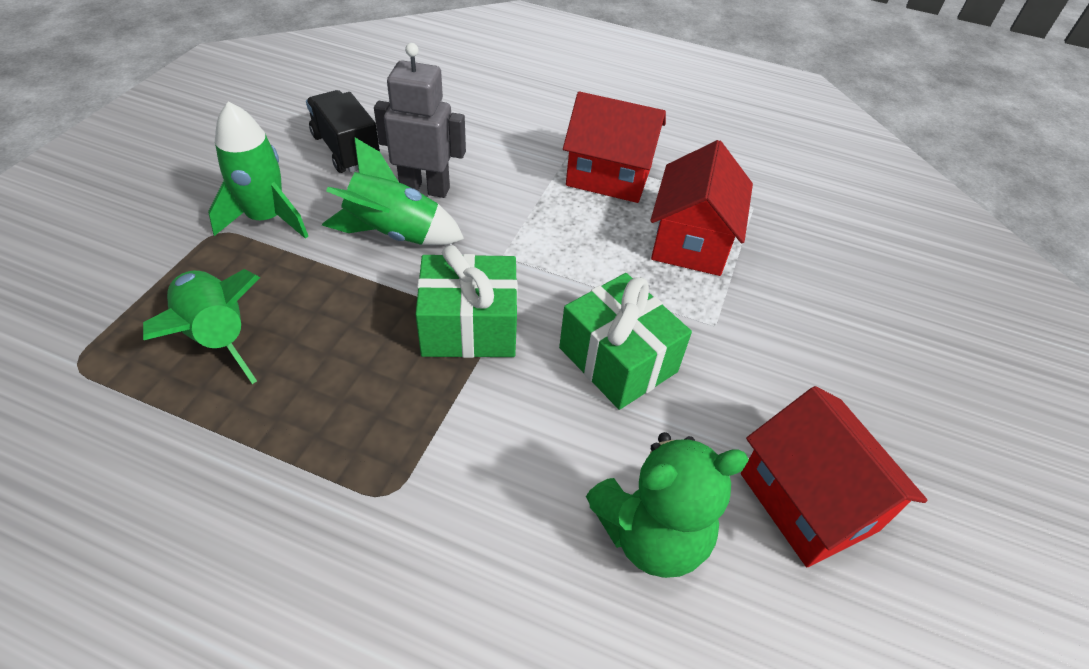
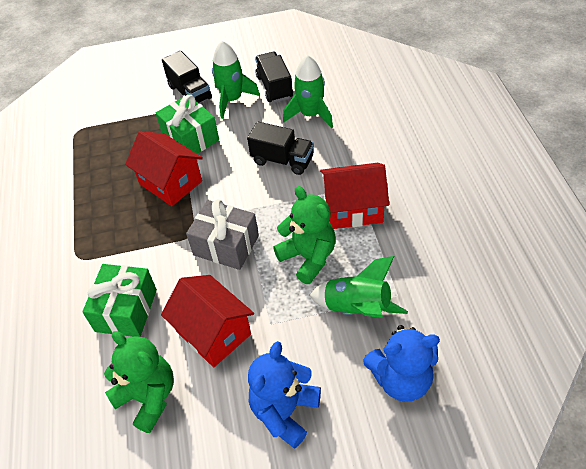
black truck: [306,90,380,173] = 1 -> [162,51,212,103] [247,122,314,175] [255,52,293,103] = 3
blue teddy bear: none = 0 -> [248,341,321,448] [363,325,440,402] = 2
green teddy bear: [586,432,749,578] = 1 -> [104,331,174,433] [273,186,335,284] = 2
grey gift: none = 0 -> [186,199,259,270] = 1
grey robot: [374,43,466,198] = 1 -> none = 0

